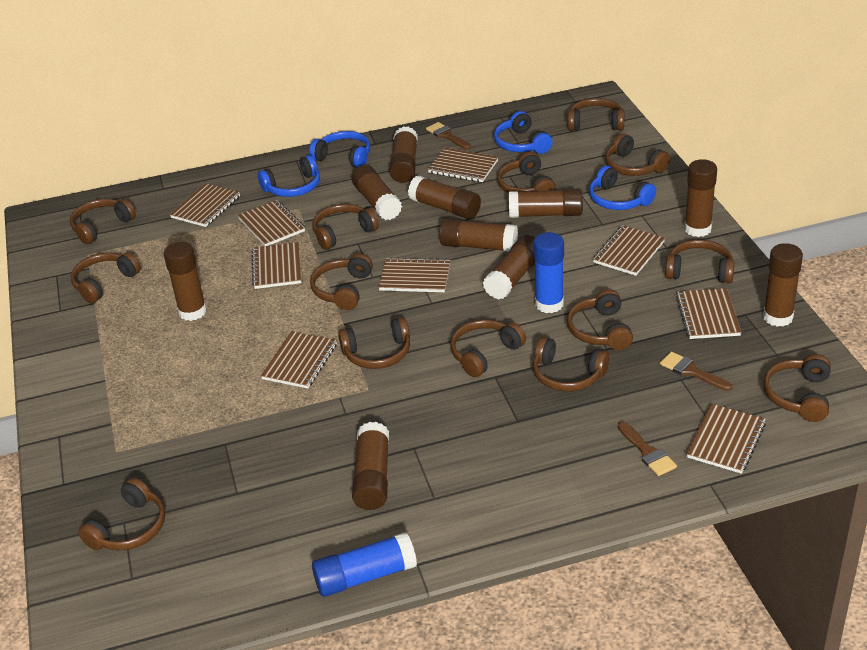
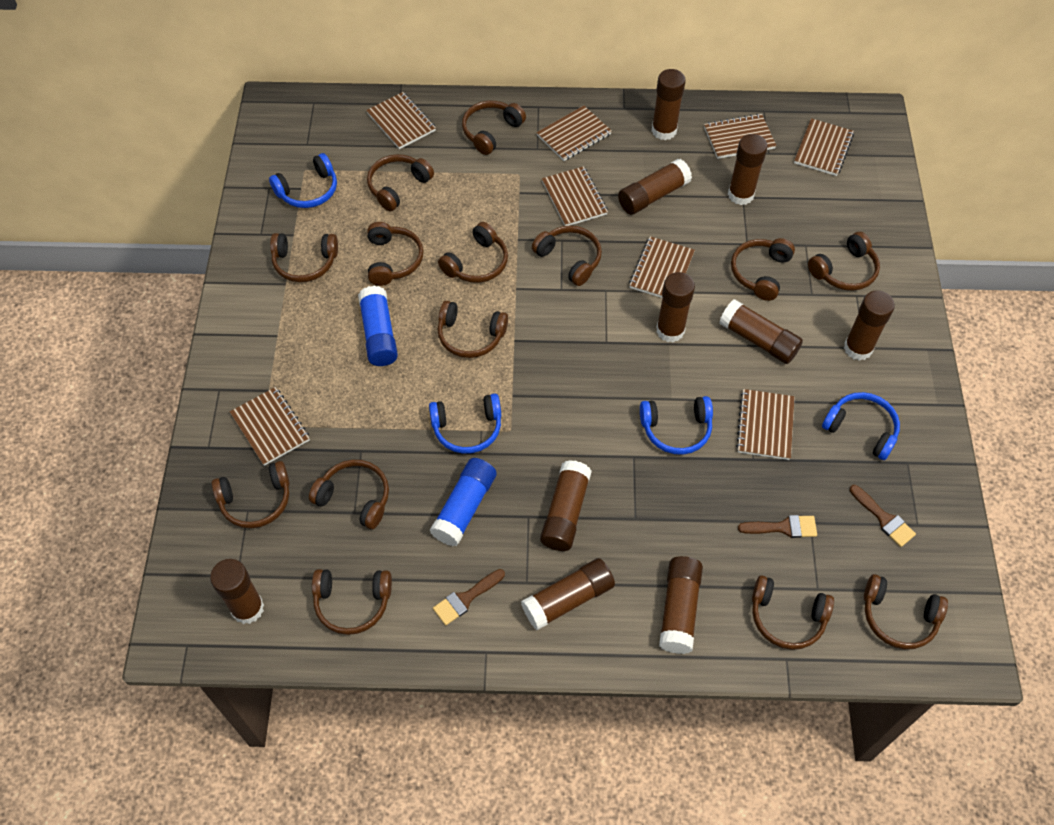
brown notebook: [170,183,240,227] [238,200,305,246] [252,242,301,289] [261,331,337,388] [378,257,451,292] [428,148,498,182] [593,225,665,276] [676,288,741,339] [686,404,766,474] = 9 -> [230,387,310,466] [366,92,436,149] [536,106,612,161] [542,166,608,226] [629,236,695,298] [704,114,777,159] [736,389,795,460] [794,118,854,176] = 8

